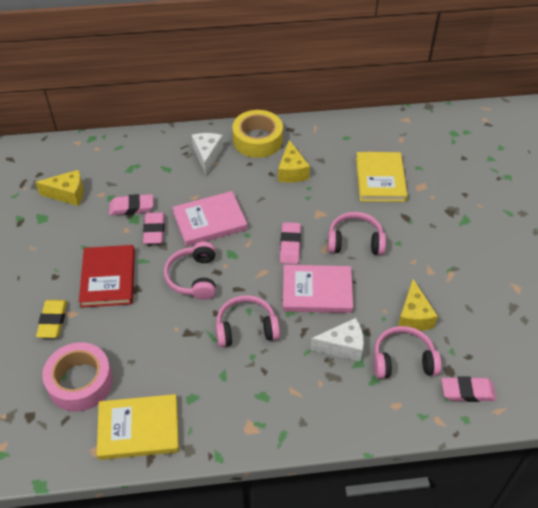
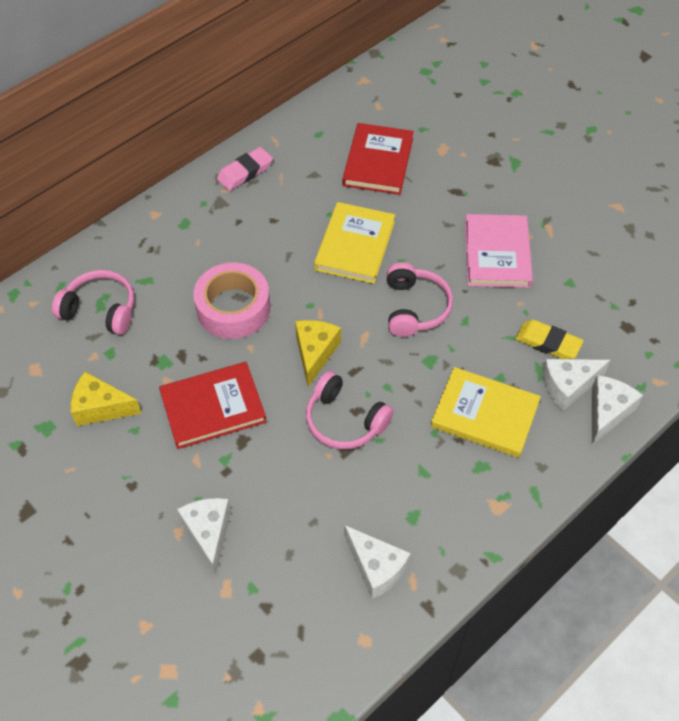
pink book: [172,191,248,246] [283,265,353,313] = 2 -> [465,214,533,288] = 1
pink eraser: [109,194,153,215] [143,212,165,244] [280,222,301,264] [441,377,496,402] = 4 -> [217,147,273,191] = 1
pink headphones: [164,242,216,300] [216,295,280,347] [328,212,386,255] [374,326,442,379] = 4 -> [52,270,134,335] [306,371,394,449] [387,262,453,337] = 3
red book: [79,245,135,308] = 1 -> [159,362,267,449] [343,123,414,195] = 2
white cheese: [192,133,223,174] [310,318,364,362] = 2 -> [177,498,231,575] [345,525,411,599] [541,359,610,411] [592,375,643,445] = 4
yellow cheese: [35,170,84,206] [278,140,310,183] [398,279,438,331] = 3 -> [71,372,142,426] [295,320,341,387] = 2
yellow tape: [232,110,283,158] = 1 -> none = 0

